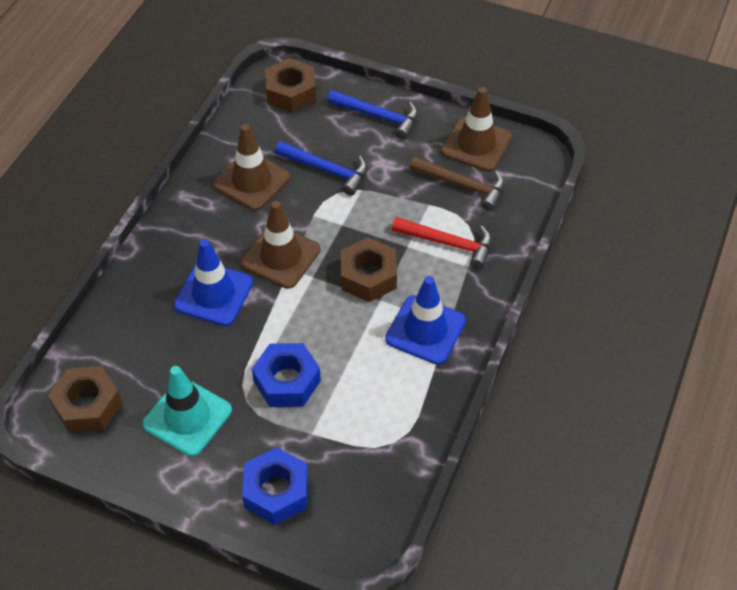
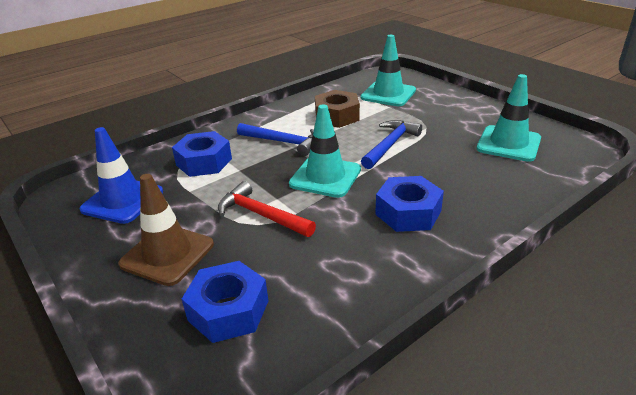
blue nut: [242,447,308,525] [252,343,321,407] = 2 -> [172,131,232,177] [182,261,268,343] [375,176,444,232] = 3
blue traffic cone: [174,239,253,326] [385,276,466,365] = 2 -> [79,127,163,224] = 1
brown hammer: [410,156,505,211] = 1 -> none = 0
brown nut: [48,366,122,433] [265,58,316,113] [341,237,397,302] = 3 -> [315,90,360,128] = 1
brown traffic cone: [213,124,290,211] [241,201,320,289] [441,87,512,172] = 3 -> [118,174,214,286] = 1
turquoise traffic cone: [143,366,232,457] = 1 -> [289,104,361,198] [361,35,416,106] [476,74,541,162] = 3

